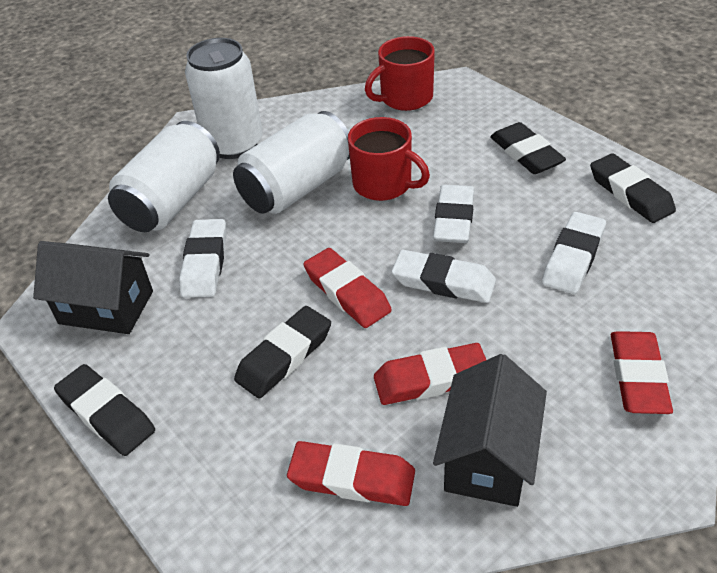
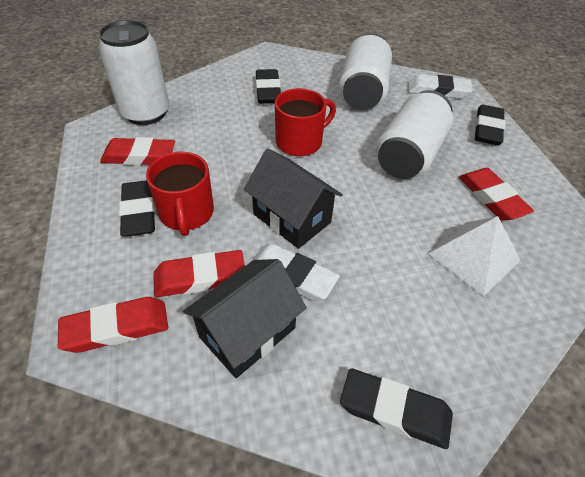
white eraser: [179,219,227,298] [392,250,496,303] [433,185,474,243] [542,212,606,294] = 4 -> [251,243,340,301] [408,74,473,99] = 2
white pyramid: none = 0 -> [428,216,521,296] = 1

